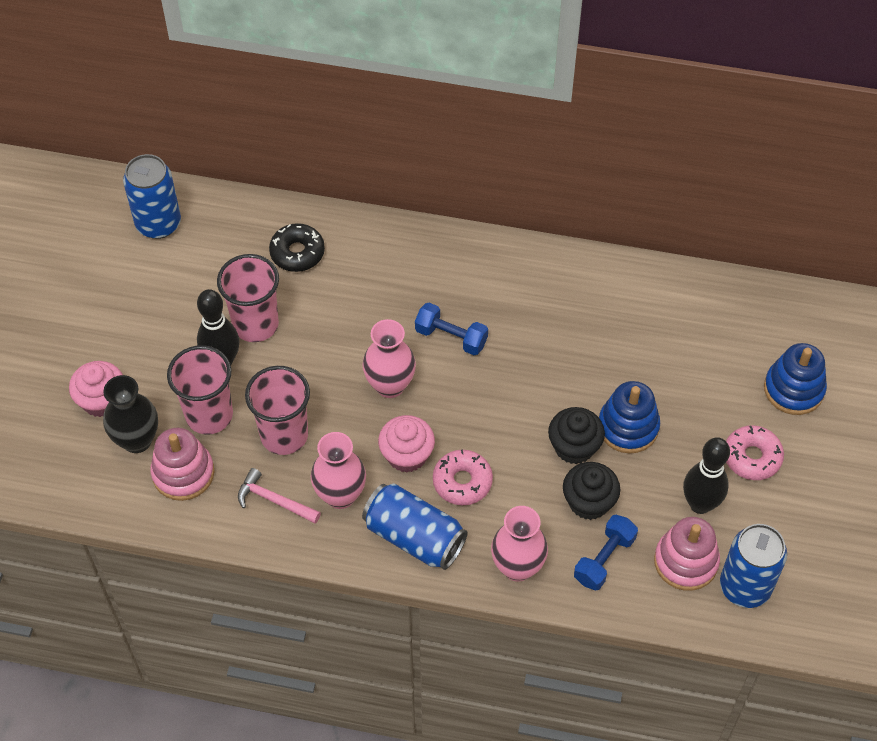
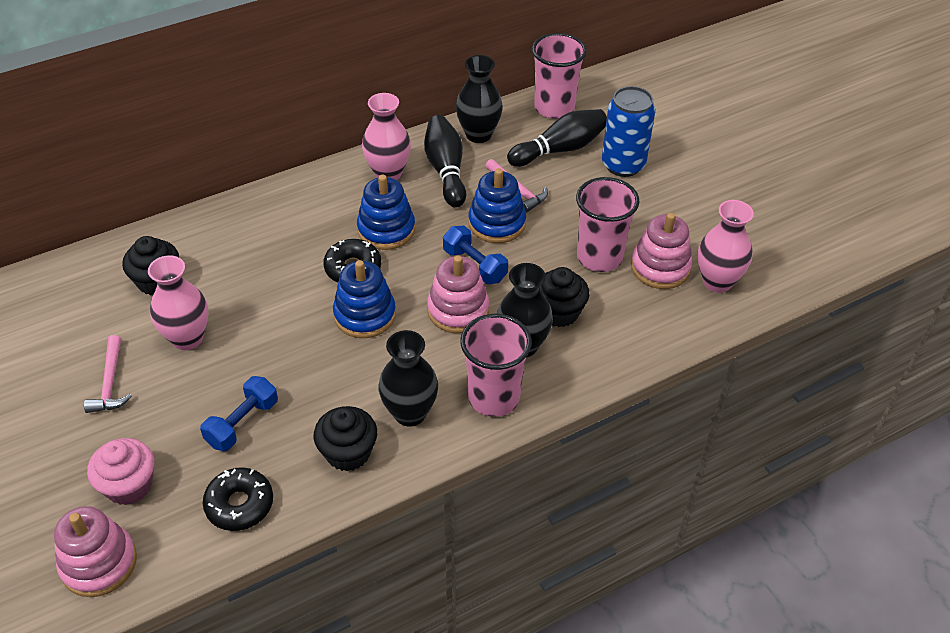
black cupcake: [548,407,605,464] [563,462,620,520] = 2 -> [122,236,179,295] [314,406,377,471] [539,267,589,327] = 3
black donut: [269,223,325,272] = 1 -> [203,467,273,531] [323,239,381,282] = 2
black vase: [103,375,158,453] = 1 -> [378,330,438,427] [456,55,503,143] [497,263,553,357] = 3
blue can: [123,154,181,239] [362,483,468,570] [720,524,787,608] = 3 -> [602,86,655,177] = 1
blue stacking toy: [599,381,660,453] [764,343,827,415] = 2 -> [333,260,396,338] [357,175,415,250] [468,168,526,243] = 3
pink cupcake: [69,361,123,417] [378,415,435,473] = 2 -> [87,438,154,505] = 1
pink donut: [433,450,493,505] [726,425,784,480] = 2 -> none = 0
pink hammer: [238,468,321,524] = 1 -> [84,335,132,413] [485,159,548,213] = 2
pink stacking toy: [150,428,215,501] [654,517,720,591] = 2 -> [54,506,137,597] [427,255,489,333] [631,213,692,289] = 3

